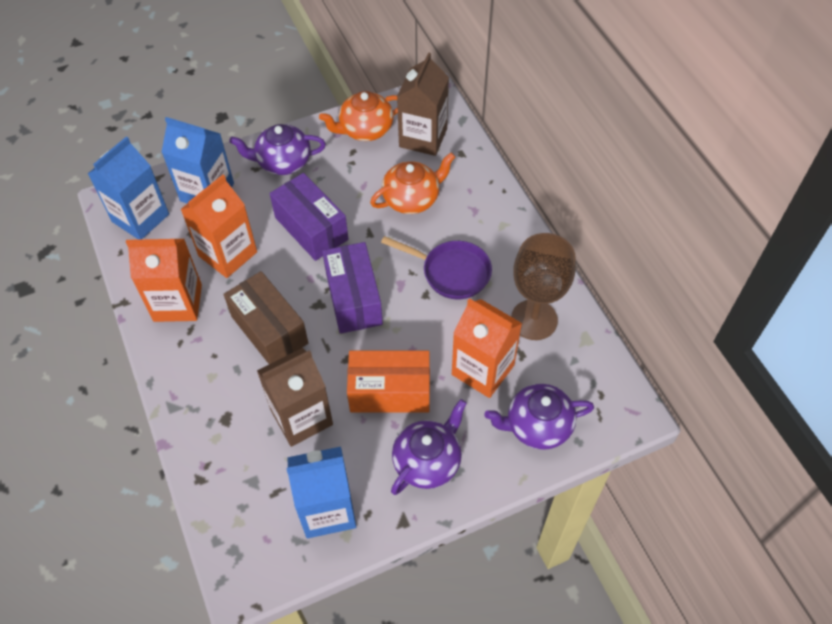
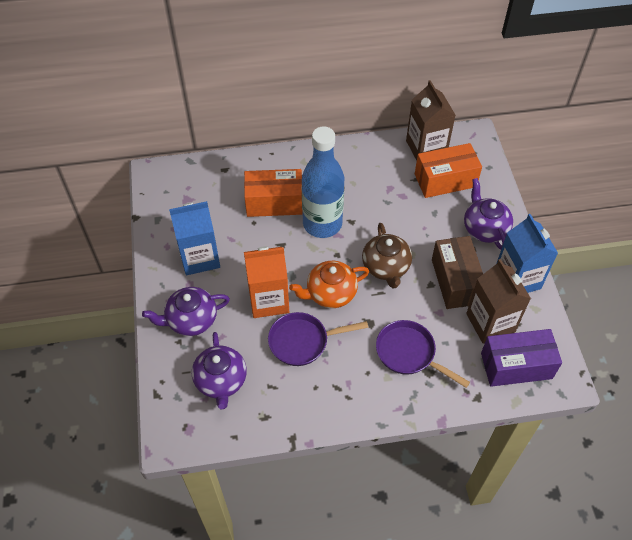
blue bottle: none = 0 -> [302,127,344,238] = 1
blue carton: [88,136,169,240] [162,117,234,204] [287,447,356,538] = 3 -> [169,201,220,275] [496,214,558,293] = 2
brown goblet: [511,233,576,340] = 1 -> none = 0
brown teapot: none = 0 -> [362,223,412,288] = 1
orange box: [347,351,430,413] = 1 -> [244,169,303,217] [415,143,482,198] = 2
orange carton: [126,239,202,322] [181,175,257,278] [452,298,522,398] = 3 -> [244,246,289,318] = 1
orange teapot: [319,91,398,141] [370,152,455,214] = 2 -> [289,261,369,308] = 1
purple box: [270,173,348,261] [322,242,383,334] = 2 -> [481,329,562,387] = 1
purple pan: [381,236,492,299] = 1 -> [268,312,368,366] [376,320,470,388] = 2

